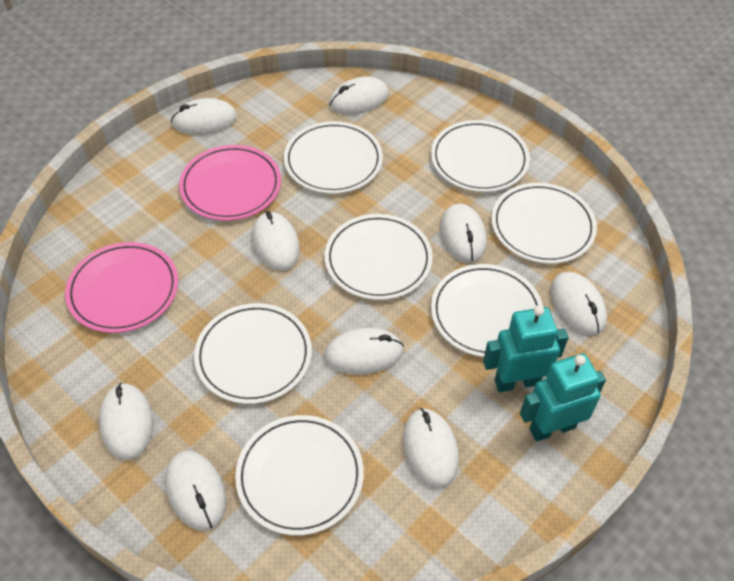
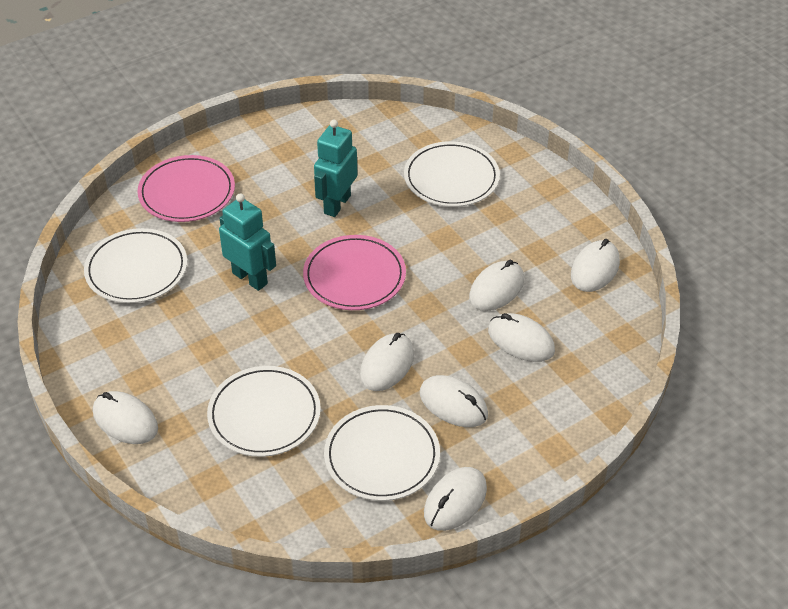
white mouse: [99,383,153,460] [165,451,226,531] [171,98,237,135] [252,211,300,271] [324,328,404,375] [329,77,389,115] [403,408,459,488] [440,203,487,263] [550,272,607,335] = 9 -> [93,391,158,444] [360,333,414,391] [420,375,488,427] [424,467,487,531] [469,260,524,311] [488,313,555,362] [571,239,620,292] = 7
white plate: [194,303,312,404] [235,415,364,535] [284,121,383,194] [325,214,433,300] [431,120,530,192] [431,264,543,357] [492,183,597,264] = 7 -> [84,228,187,303] [207,366,321,457] [324,405,440,501] [404,141,500,207] = 4

